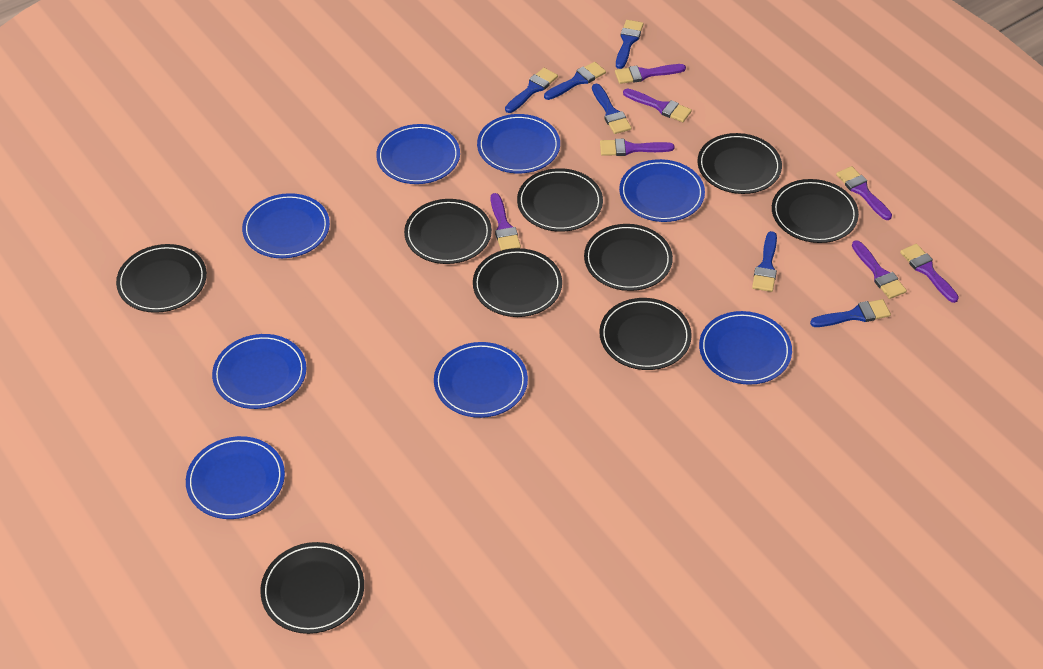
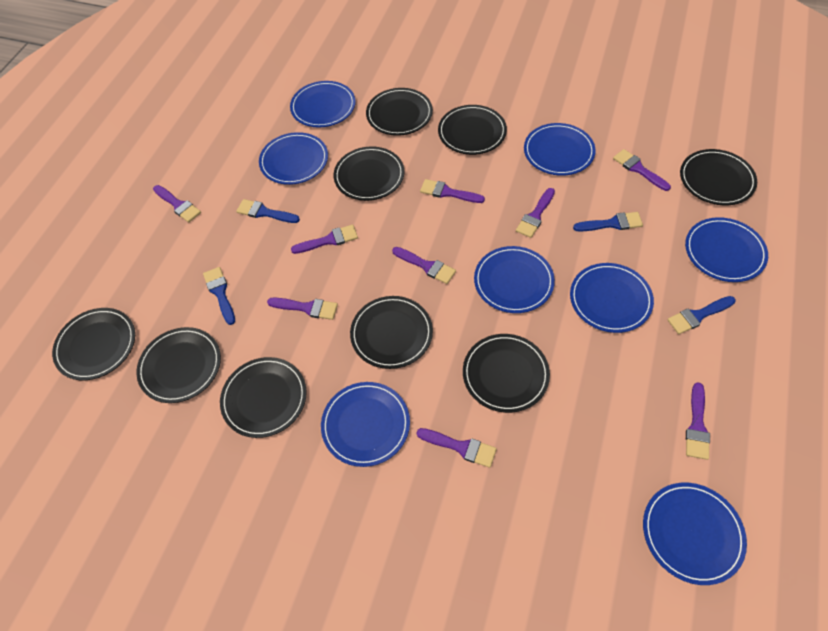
blue brush: [505,68,558,113] [544,62,606,100] [592,84,632,134] [616,20,643,69] [752,231,777,292] [810,299,891,327] = 6 -> [203,267,235,325] [236,199,300,223] [573,212,643,232] [667,296,736,334] = 4
purple brush: [491,193,521,251] [600,139,674,156] [615,64,686,84] [623,88,692,122] [836,166,892,220] [852,240,907,299] [900,244,959,303] = 7 -> [153,185,201,222] [267,298,338,320] [291,225,358,254] [392,247,456,284] [416,428,497,468] [420,179,485,203] [516,188,555,238] [613,149,671,191] [686,382,710,460] = 9

